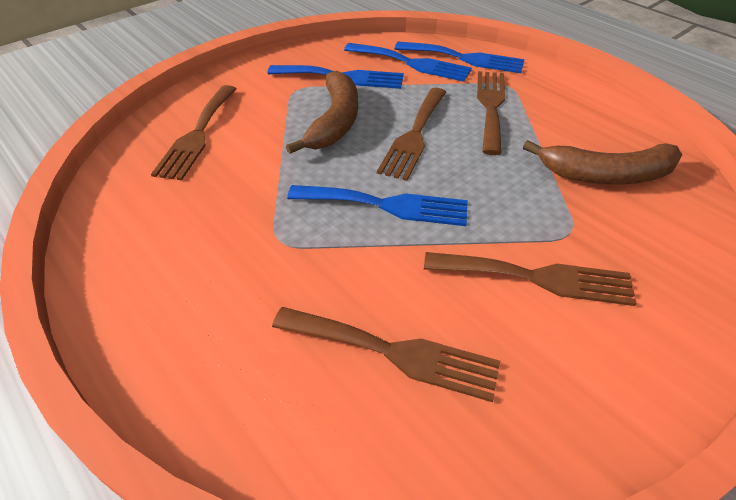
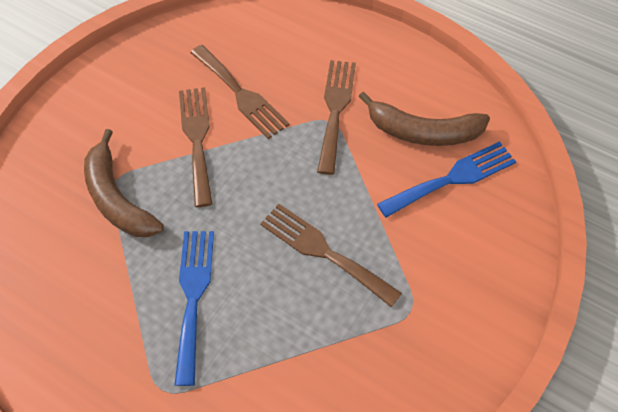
blue fork: [268,65,404,89] [287,185,468,226] [344,43,472,82] [395,42,525,73] = 4 -> [174,231,214,386] [377,141,516,218] = 2
brown fork: [151,85,236,180] [272,307,500,402] [377,88,446,181] [424,252,637,306] [477,71,505,155] = 5 -> [179,87,213,207] [190,45,290,139] [260,204,402,307] [317,60,356,175] = 4

